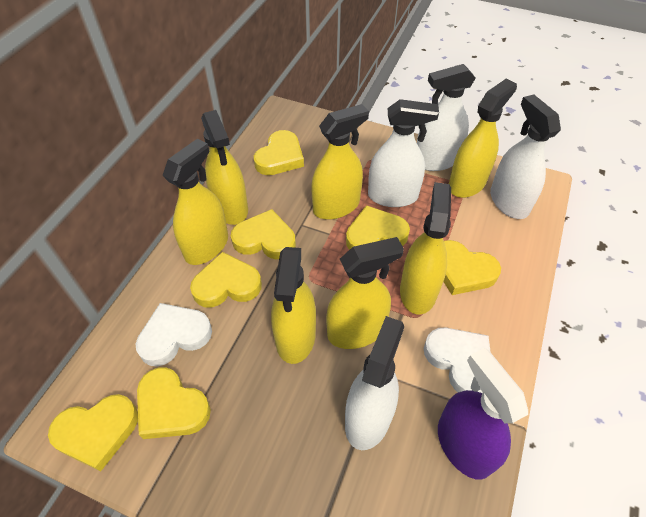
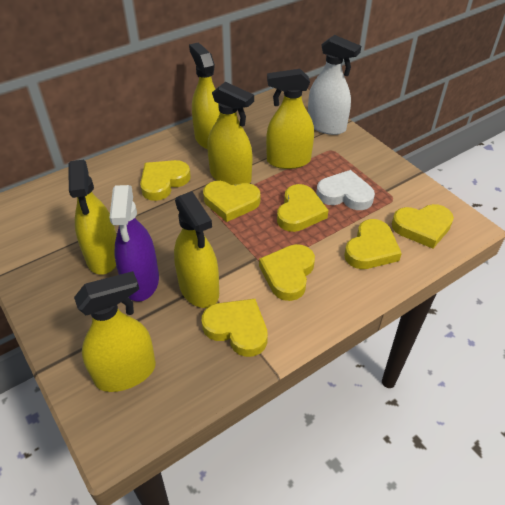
white heart: [136,303,212,367] [423,328,491,393] = 2 -> [316,170,375,210] = 1
white spray bottle: [345,316,404,450] [368,99,439,207] [417,64,476,171] [490,94,561,219] = 4 -> [308,35,361,135] = 1
yellow spray bottle: [162,139,228,265] [201,110,248,225] [271,247,316,364] [311,104,369,220] [326,237,404,349] [400,182,451,315] [449,79,517,198] = 7 -> [68,160,117,275] [74,271,156,392] [174,191,219,308] [189,42,220,150] [207,82,254,185] [266,69,314,169] = 6

